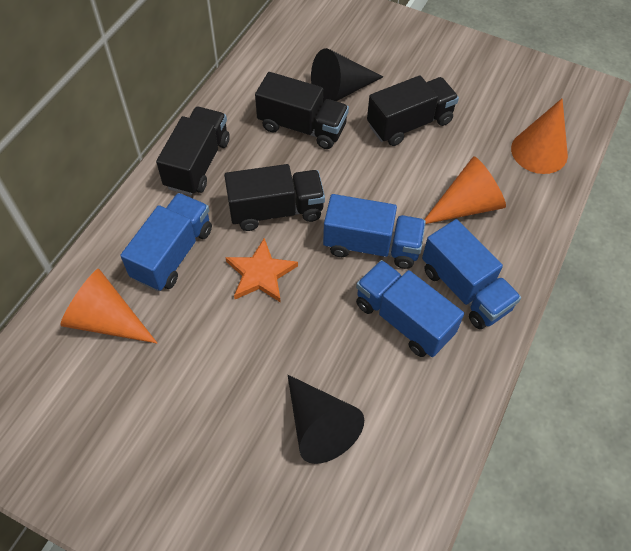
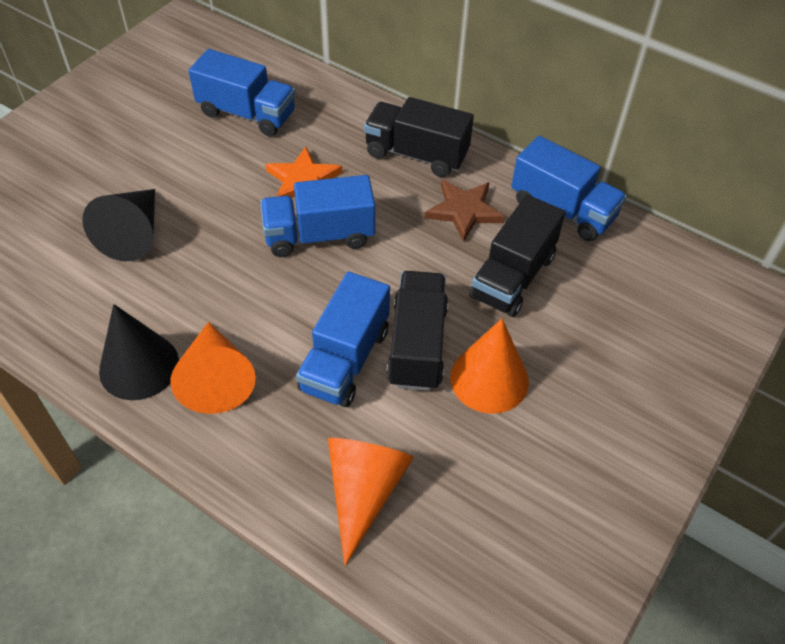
black truck: [156,107,230,195] [224,164,325,231] [255,72,349,149] [367,75,459,146] = 4 -> [364,97,474,177] [386,271,448,391] [469,195,565,317] = 3
brown star: none = 0 -> [425,180,505,242] = 1

